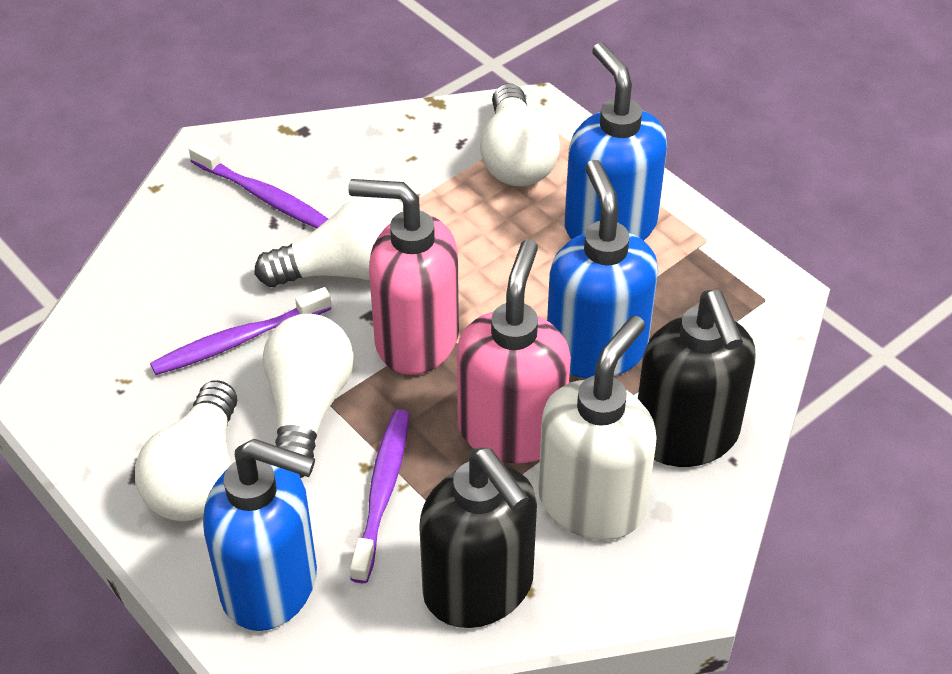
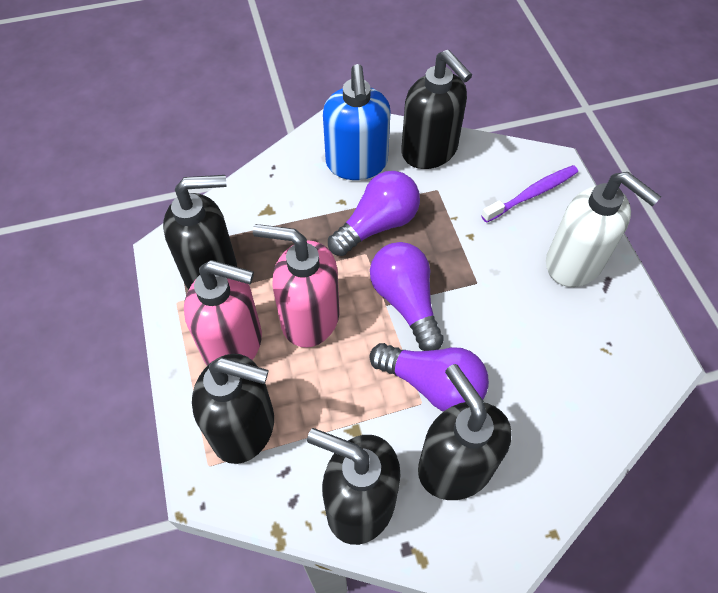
black soap dispenser: [419,448,537,628] [638,290,755,467] = 2 -> [163,175,237,289] [192,354,274,464] [307,428,400,545] [401,50,472,169] [418,364,512,500] = 5
blue soap dispenser: [203,439,317,631] [547,160,658,378] [564,43,667,241] = 3 -> [323,64,390,180] = 1
purple light bulb: none = 0 -> [328,171,420,256] [369,343,489,411] [370,242,444,351] = 3
purple toothbrush: [150,287,332,375] [189,142,328,228] [350,410,409,583] = 3 -> [481,165,578,223] = 1
white light bulb: [135,380,237,521] [254,197,403,287] [263,314,354,478] [480,83,560,186] = 4 -> none = 0

